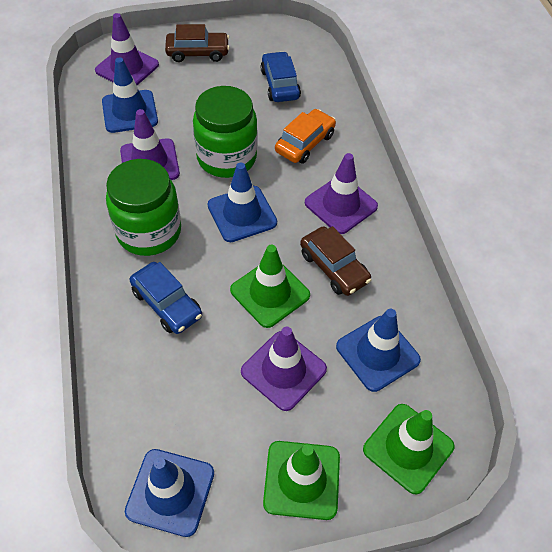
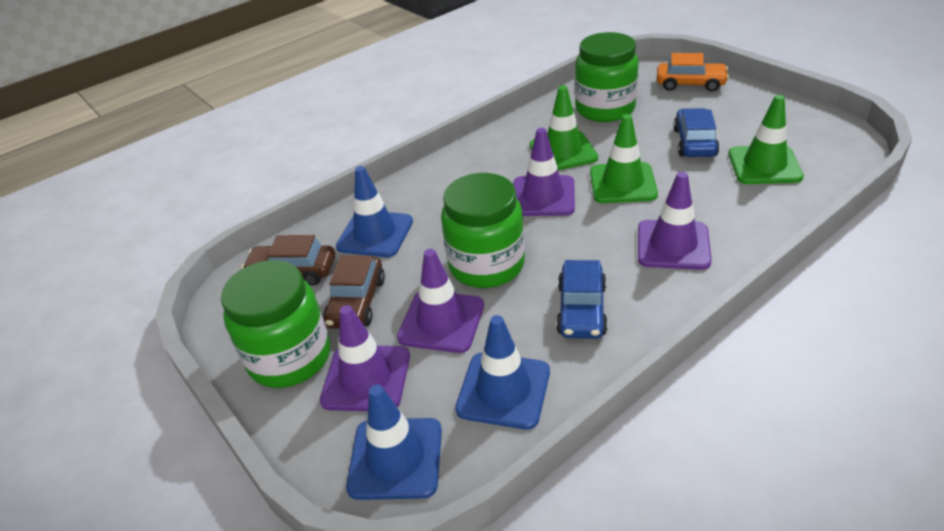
blue traffic cone: [102,57,158,133] [125,449,214,537] [208,163,277,242] [336,309,421,392] = 4 -> [336,166,413,257] [346,385,442,500] [455,315,550,430] = 3
green jar: [106,159,181,256] [193,86,257,178] = 2 -> [221,260,330,388] [441,173,525,288] [575,32,639,122] = 3

